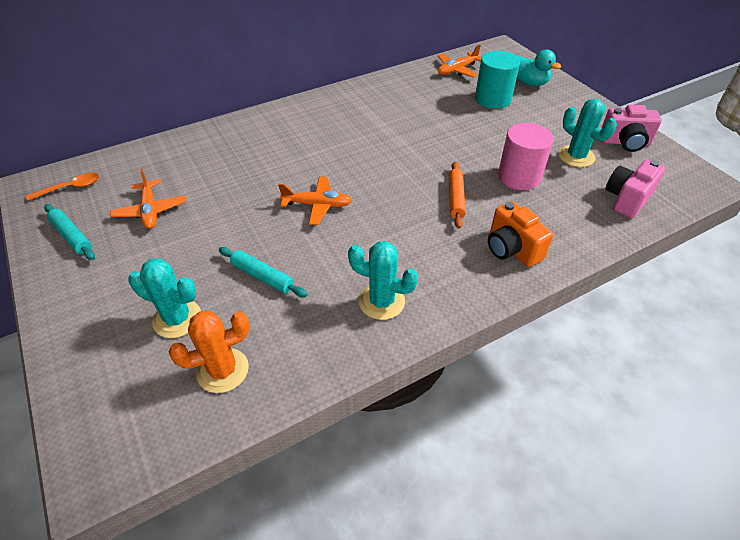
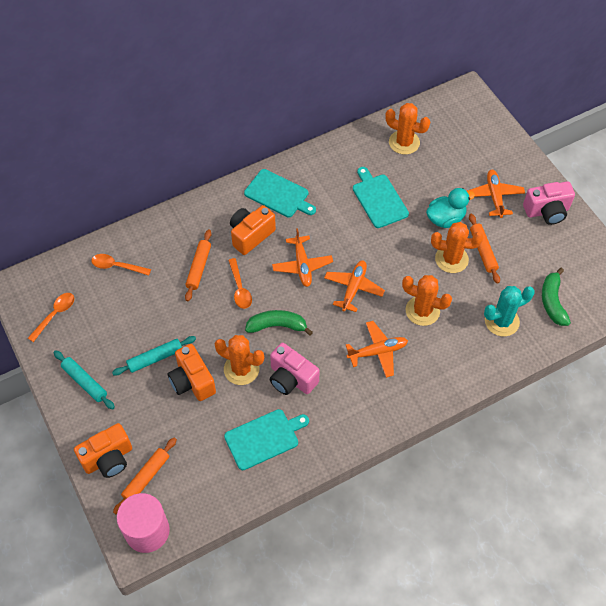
green banana: none = 0 -> [245,310,313,335] [542,268,571,326] = 2
orange cactus: [168,311,250,393] = 1 -> [214,335,264,385] [385,103,430,155] [402,275,452,326] [431,222,484,273] = 4
orange camera: [488,201,553,267] = 1 -> [74,423,132,478] [168,344,216,401] [230,205,276,255] = 3
orange plane: [110,169,186,229] [278,176,352,225] [437,45,481,78] = 3 -> [272,228,333,287] [324,260,385,312] [346,321,408,378] [467,170,525,218] = 4
orange rolling pin: [449,161,466,229] = 1 -> [113,437,177,514] [185,229,211,301] [469,214,500,284] = 3
orange spoon: [26,173,99,201] = 1 -> [28,293,74,342] [91,254,151,276] [228,258,252,309] = 3
turquoise cactus: [128,258,201,338] [348,241,418,320] [558,99,617,167] = 3 -> [484,286,535,336] = 1
turquoise cutting board: none = 0 -> [224,409,309,470] [244,169,316,217] [353,167,409,228] = 3
turquoise cylinder: [475,51,520,109] = 1 -> none = 0

